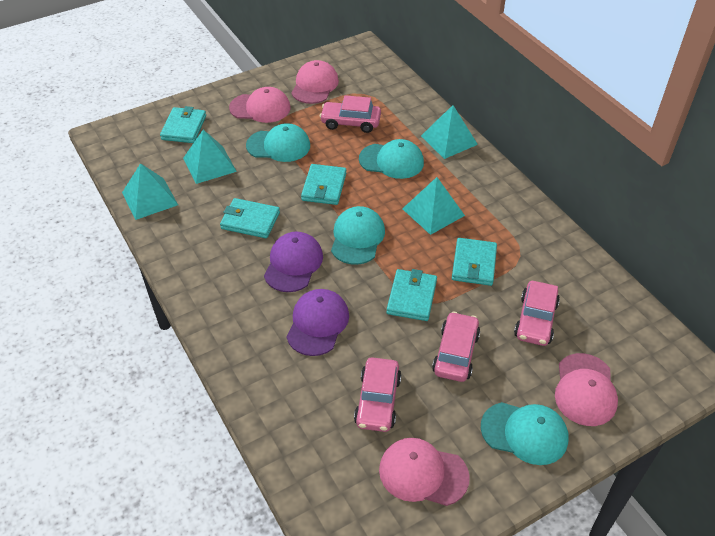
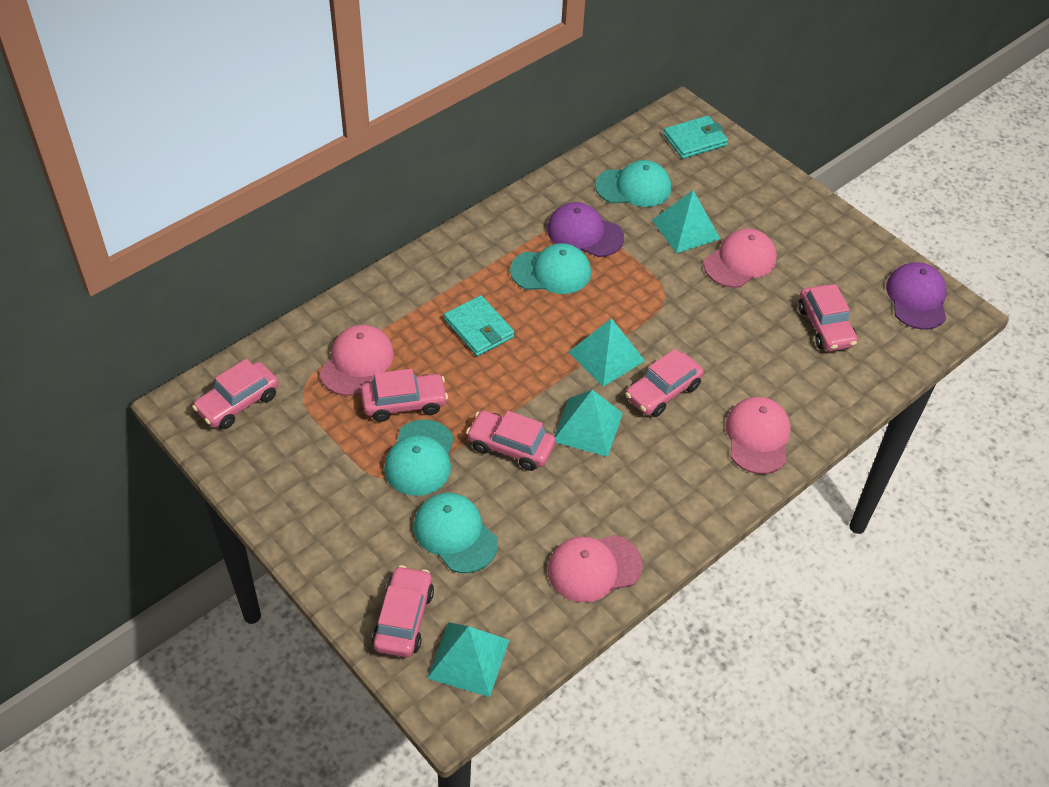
pink car: [320,95,381,133] [354,357,401,432] [432,312,480,382] [514,280,560,346] = 4 -> [192,359,279,429] [361,369,448,422] [372,565,434,657] [466,410,556,471] [625,349,704,417] [798,284,858,351] = 6
turquoise wallet: [160,106,206,143] [220,198,280,238] [301,164,346,205] [387,269,437,321] [452,238,497,286] = 5 -> [444,295,514,356] [663,116,728,159] = 2

